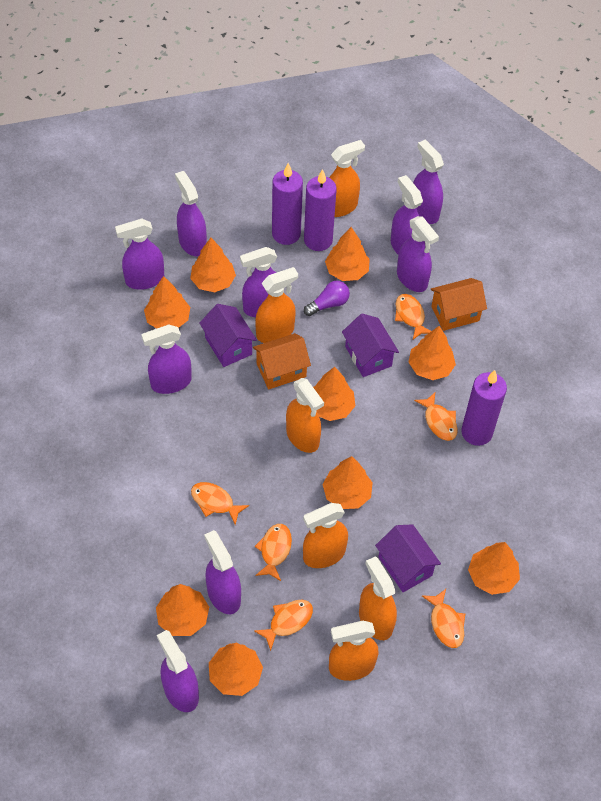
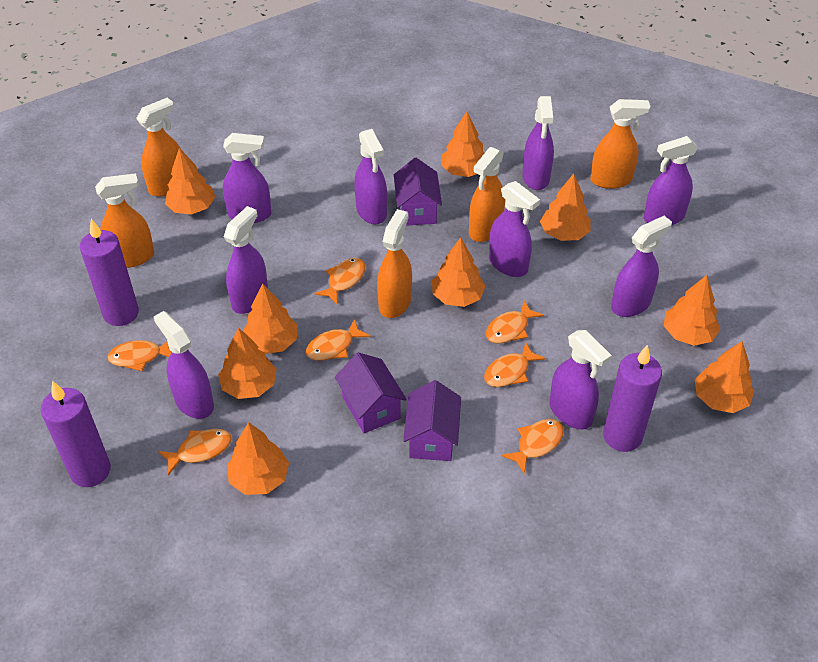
orange fish: [191,482,249,525] [254,524,292,581] [254,599,313,651] [395,294,431,340] [414,392,458,441] [422,589,465,648] = 6 -> [107,340,172,371] [158,429,232,475] [306,319,371,361] [315,258,365,304] [484,342,546,387] [486,301,544,344] [501,419,564,474] = 7
orange house: [253,333,311,389] [431,278,487,331] = 2 -> none = 0
orange spray bottle: [255,267,298,343] [286,378,324,453] [303,503,348,568] [329,140,365,217] [329,621,379,681] [359,556,397,640] = 6 -> [95,173,154,268] [136,98,181,197] [377,209,412,318] [469,147,505,242] [590,99,651,189] = 5
purple light bulb: [304,281,350,316] = 1 -> none = 0

